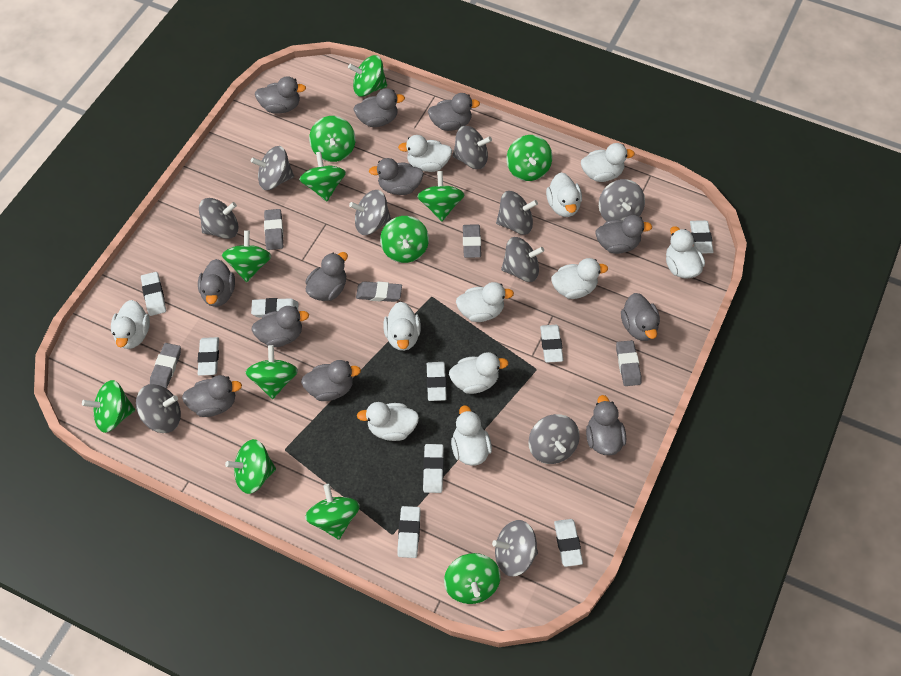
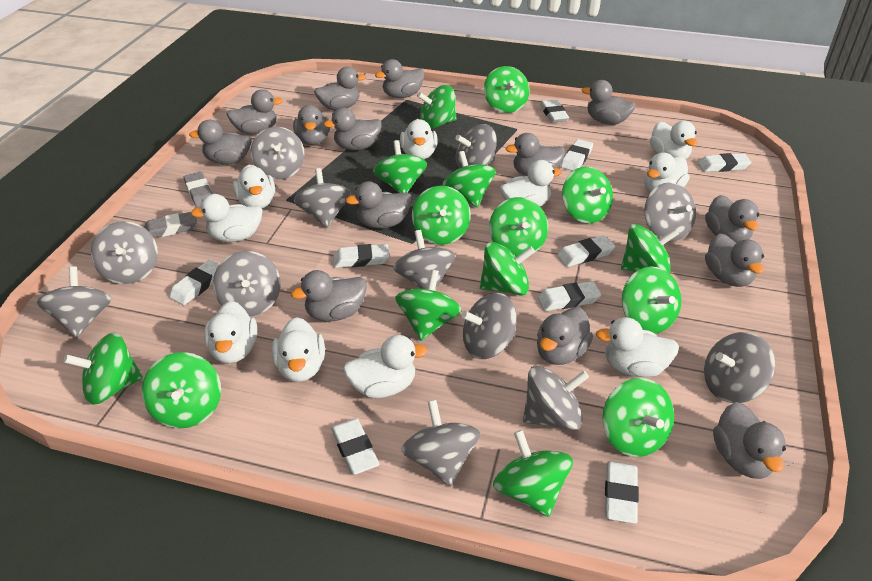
green spinning top: [82,380,135,433] [222,230,271,282] [225,439,276,494] [245,345,298,399] [299,152,346,201] [305,484,360,540] [309,116,355,162] [348,55,387,97] [380,216,429,263] [417,171,465,221] [444,553,500,604] [506,135,552,181] = 12 -> [64,333,143,405] [142,352,221,428] [373,140,427,193] [395,270,462,341] [412,186,471,245] [417,85,457,129] [442,151,496,207] [480,242,535,296] [484,66,529,113] [489,197,548,256] [493,430,573,517] [562,166,613,223] [602,378,674,457] [621,224,679,273] [622,266,682,334] = 15
grey duck: [182,375,242,417] [198,259,235,307] [251,306,309,347] [255,76,306,114] [301,360,361,401] [305,252,348,301] [353,88,405,127] [369,158,424,195] [428,93,480,131] [586,395,626,455] [595,215,652,254] [621,293,660,341] = 12 -> [189,120,252,164] [227,89,283,134] [291,270,367,322] [293,105,330,145] [314,67,366,110] [323,108,382,150] [346,181,412,228] [375,59,425,98] [506,133,565,176] [537,307,593,365] [582,80,636,125] [705,195,759,243] [705,233,764,287] [713,402,786,479] = 14
grey eraser: [150,343,181,389] [264,209,283,250] [356,281,402,302] [463,224,481,258] [616,340,642,386] = 5 -> [144,212,197,238] [184,172,212,208] = 2
grey spinning top: [136,384,181,433] [199,198,238,239] [251,146,294,190] [349,190,391,235] [452,126,492,169] [492,520,538,577] [496,191,538,235] [501,237,544,282] [528,414,580,464] [599,179,645,222] = 10 -> [37,266,111,338] [91,221,158,284] [213,251,281,316] [250,127,304,180] [294,168,351,228] [393,230,455,291] [401,400,481,486] [455,124,497,168] [461,293,517,359] [523,366,589,431] [644,182,696,241] [704,332,775,403] = 12
white duck: [111,300,150,349] [357,402,419,441] [383,302,421,351] [398,135,452,172] [449,352,509,394] [451,405,492,466] [456,282,514,322] [546,172,582,217] [551,258,608,299] [581,143,635,182] [666,227,705,278] = 11 -> [190,194,263,242] [204,301,257,363] [233,165,275,209] [272,317,325,382] [343,335,428,398] [400,119,438,159] [500,160,562,207] [596,317,679,377] [644,152,690,193] [650,121,697,159] = 10

